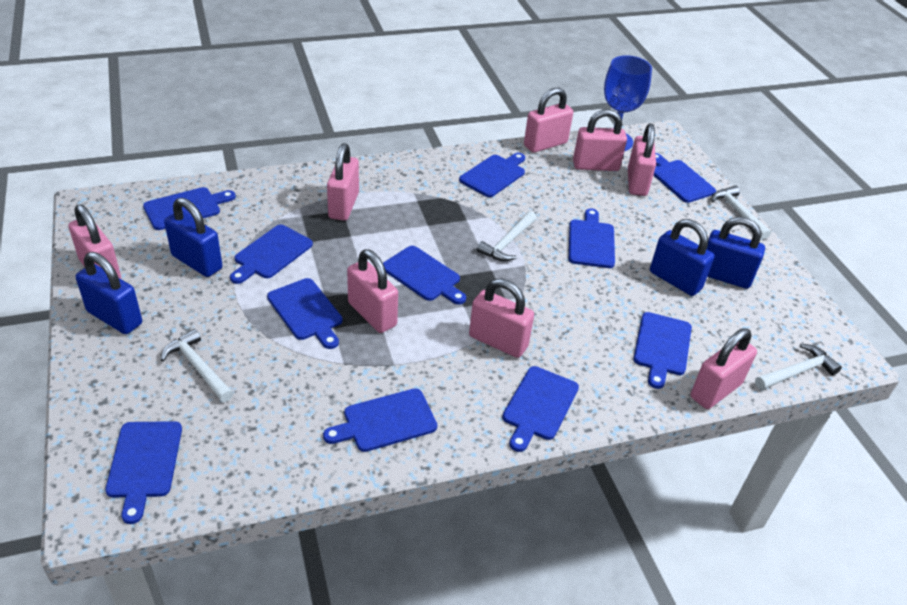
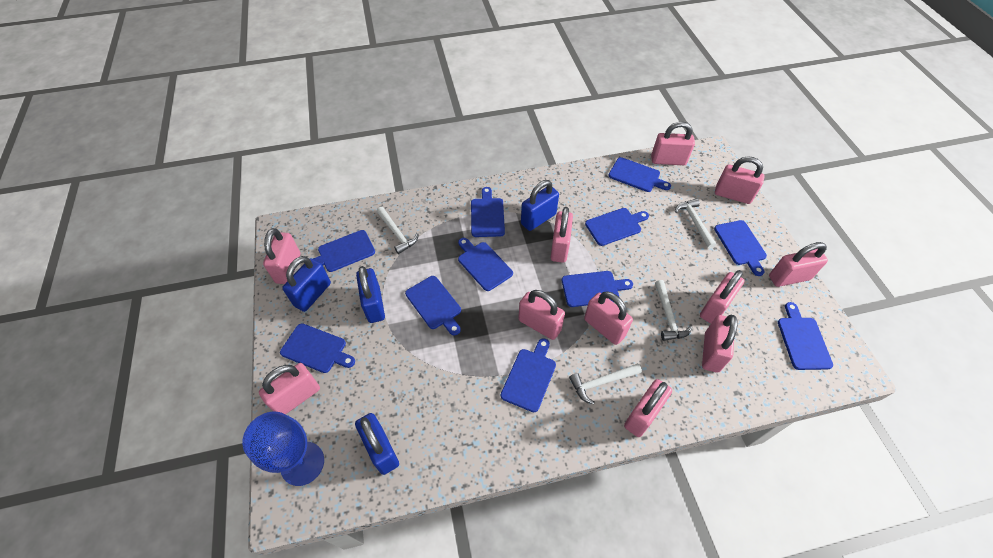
pink padlock: [69,204,121,279] [327,143,359,221] [347,249,398,333] [469,279,534,358] [524,88,573,153] [573,109,627,171] [628,124,656,196] [690,328,757,409] = 8 -> [259,363,320,414] [263,228,300,284] [518,290,565,340] [551,207,573,263] [584,291,633,345] [624,379,672,437] [651,122,695,165] [700,270,745,324] [702,315,738,373] [715,156,765,204] [769,242,828,287] = 11

